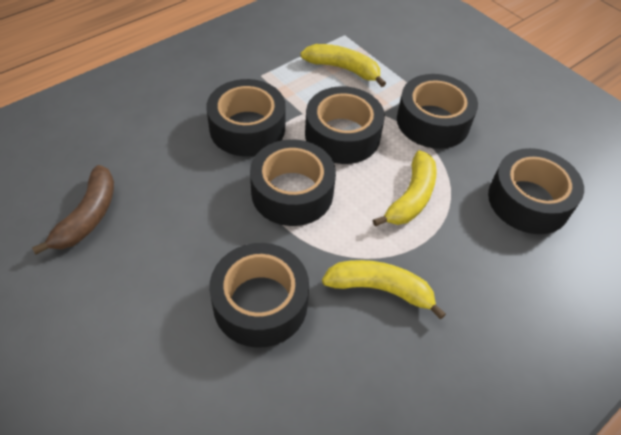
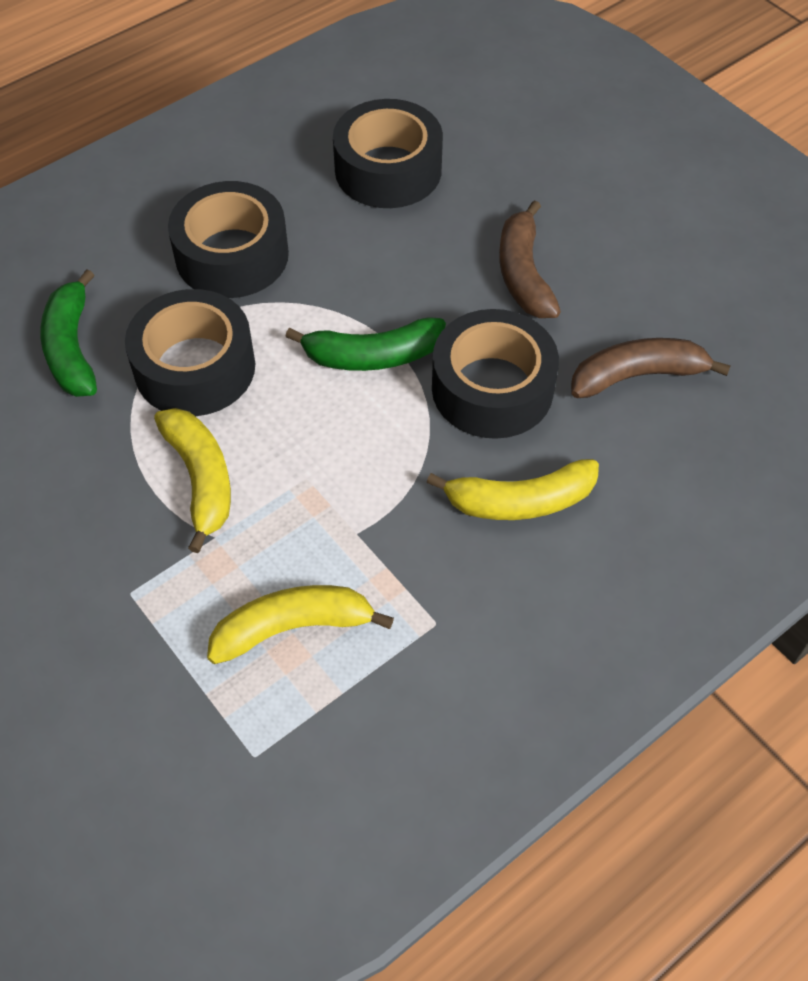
black tape: [206,79,286,156] [209,243,309,348] [250,139,336,226] [305,86,385,164] [397,74,478,149] [488,148,584,234] = 6 -> [125,289,255,416] [168,181,289,298] [333,99,443,208] [432,309,559,439] = 4
brown banana: [32,165,114,255] = 1 -> [499,200,561,318] [571,338,731,398] = 2
green banana: none = 0 -> [40,269,97,397] [285,317,446,371] = 2

